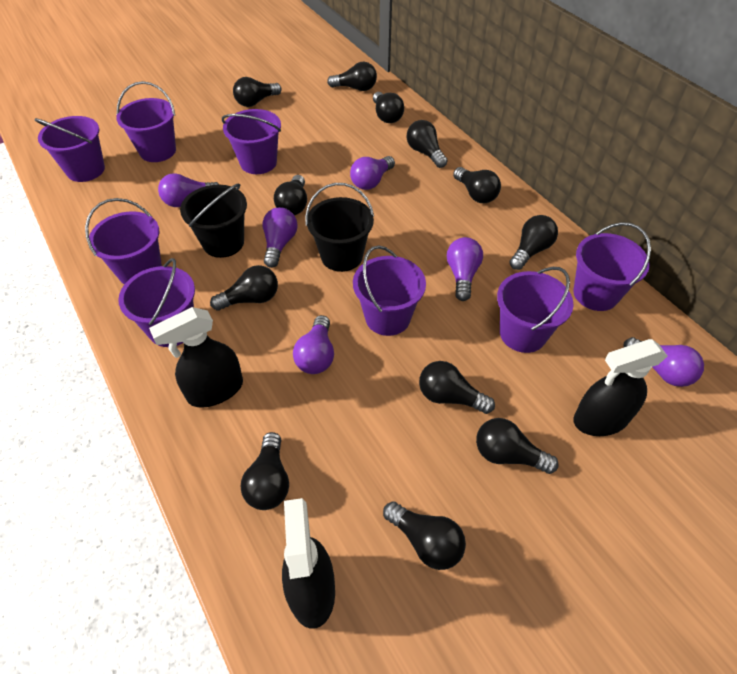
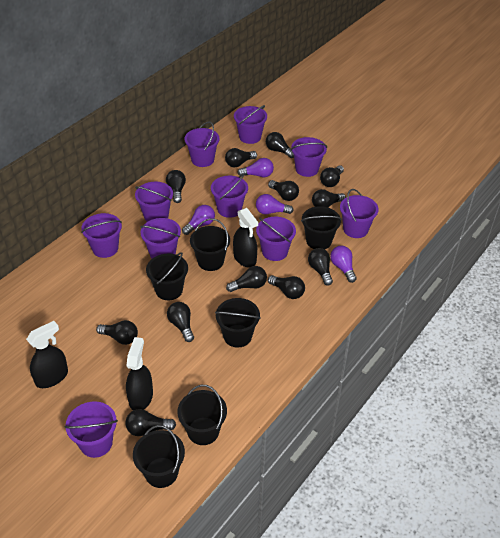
black bucket: [180,184,247,258] [305,183,374,272] = 2 -> [133,425,185,488] [146,252,188,300] [177,385,227,445] [190,218,230,271] [215,298,261,348] [301,206,342,249] = 6
purple bucket: [35,116,105,182] [85,198,162,284] [116,81,176,162] [118,258,195,347] [222,109,281,174] [353,245,426,336] [497,267,574,353] [574,222,651,311] = 8 -> [65,402,118,458] [81,213,122,258] [135,182,173,222] [141,218,181,258] [184,122,220,167] [211,174,248,218] [234,105,267,144] [256,217,296,261] [291,137,327,177] [340,189,379,238] = 10
purple light bulb: [158,173,220,207] [262,207,298,268] [293,315,334,374] [350,156,395,190] [447,237,483,301] [623,337,704,387] = 6 -> [182,205,215,235] [237,158,274,177] [256,194,294,214] [330,246,357,283] = 4

